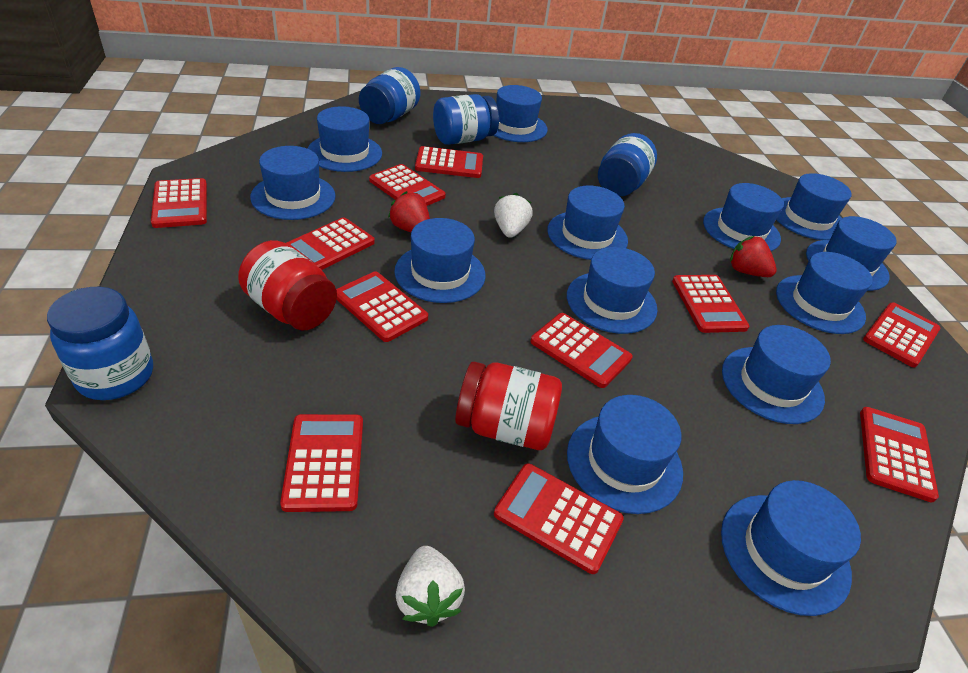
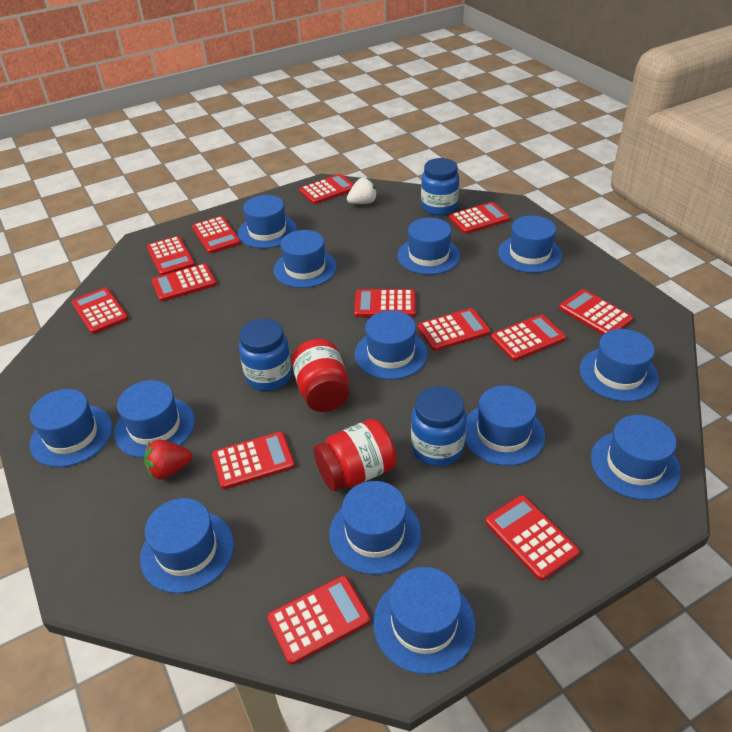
blue jar: [47,287,153,400] [359,67,420,124] [433,94,499,145] [598,133,657,197] = 4 -> [239,318,292,391] [411,386,467,466] [421,158,459,216] = 3
red calculator: [151,178,207,228] [280,414,363,512] [286,217,375,270] [336,271,428,342] [369,164,446,206] [415,146,483,178] [494,463,624,574] [530,313,633,388] [672,275,749,333] [860,407,939,502] [863,303,940,367] = 11 -> [72,287,128,334] [147,236,195,276] [152,263,217,301] [192,216,241,254] [212,432,295,489] [267,576,370,665] [299,174,354,204] [354,289,416,317] [418,308,490,351] [449,202,510,234] [485,495,579,580] [491,314,566,361] [559,289,633,335] = 13
red strawberry: [388,191,430,232] [730,236,777,277] = 2 -> [144,440,192,480] = 1
white strawberry: [396,546,465,627] [494,193,533,238] = 2 -> [347,178,378,204] = 1

